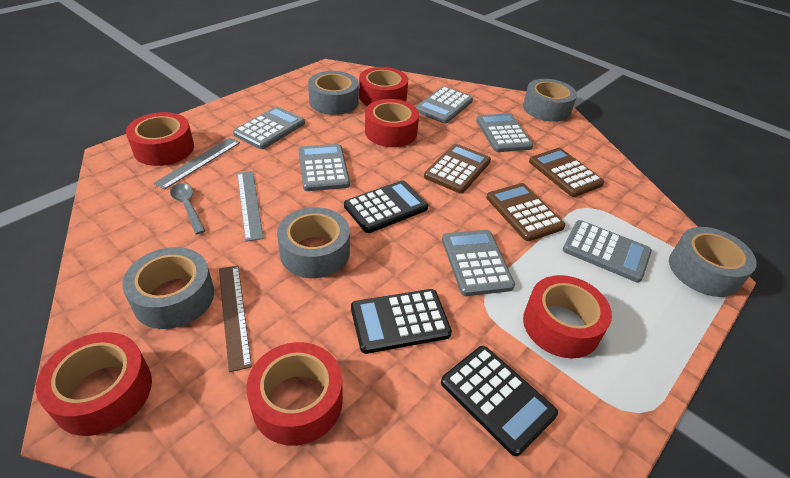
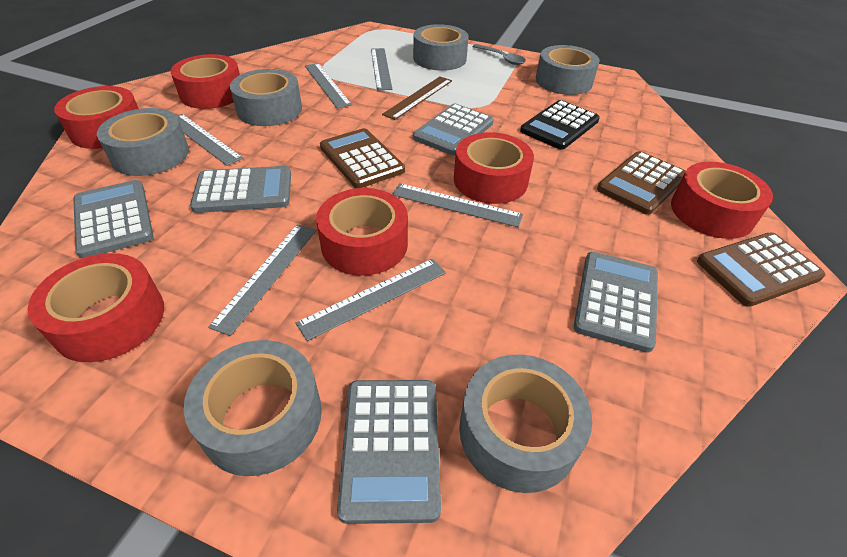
black calculator: [344,180,428,233] [351,289,452,354] [441,346,558,456] = 3 -> [520,100,600,150] = 1
grey calculator: [233,106,305,149] [298,144,350,191] [415,86,473,123] [442,230,515,296] [476,113,533,152] [563,220,652,282] = 6 -> [73,180,154,258] [190,166,291,213] [337,380,441,524] [413,104,494,156] [574,252,658,353] = 5
grey ruler: [154,138,240,190] [237,171,264,242] = 2 -> [177,114,243,166] [208,224,316,336] [296,259,446,341] [305,63,352,108] [371,48,392,90] [392,183,523,227] = 6
grey tape: [122,247,214,329] [277,207,350,278] [308,71,359,115] [523,79,577,122] [669,227,757,297] = 5 -> [97,108,189,176] [184,340,322,476] [230,69,302,126] [413,24,469,71] [459,354,592,493] [536,45,600,95] = 6

